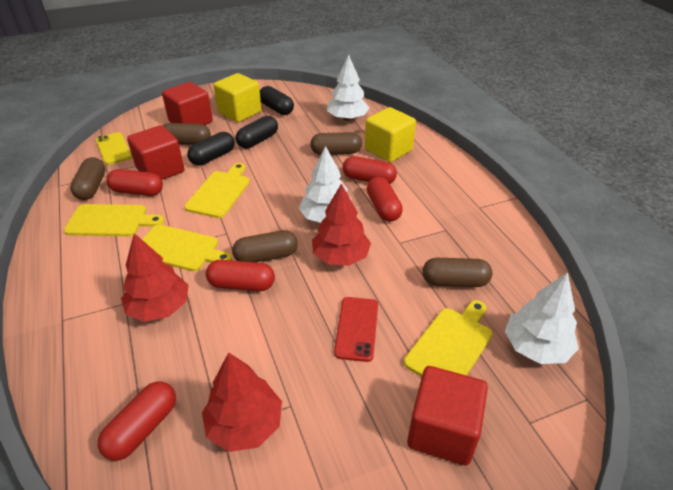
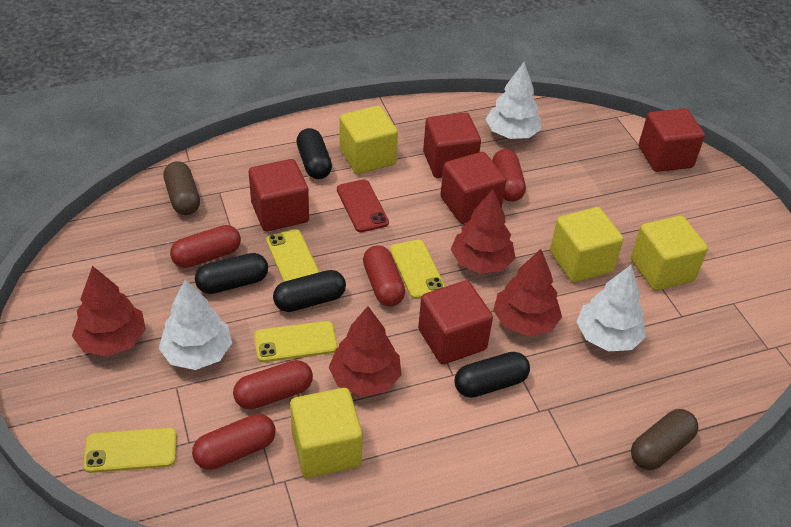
black capsule: [187,132,235,166] [236,116,278,148] [260,86,294,115] = 3 -> [195,253,268,294] [273,270,346,312] [296,128,332,179] [454,352,530,398] = 4
brown capsule: [70,157,106,200] [163,123,211,145] [232,230,298,262] [310,132,362,155] [422,258,492,287] = 5 -> [163,161,200,215] [631,409,698,470] = 2
red cube: [127,125,184,180] [162,82,213,125] [407,366,488,466] = 3 -> [249,159,309,232] [418,280,493,365] [423,113,481,178] [440,152,506,224] [639,108,705,172] = 5
red tree: [121,233,189,322] [202,352,282,452] [312,183,371,266] = 3 -> [72,266,146,357] [329,306,401,397] [451,190,515,274] [493,249,562,336] = 4
yellow cube: [213,73,262,122] [365,107,416,162] = 2 -> [290,388,363,478] [340,106,398,174] [550,207,624,282] [631,215,708,290] = 4
yellow cutting board: [64,204,164,236] [142,225,232,271] [184,163,250,218] [404,300,492,377] = 4 -> none = 0
yellow phone: [96,132,132,165] = 1 -> [83,427,177,473] [254,321,338,362] [266,229,319,282] [390,240,445,299] = 4

